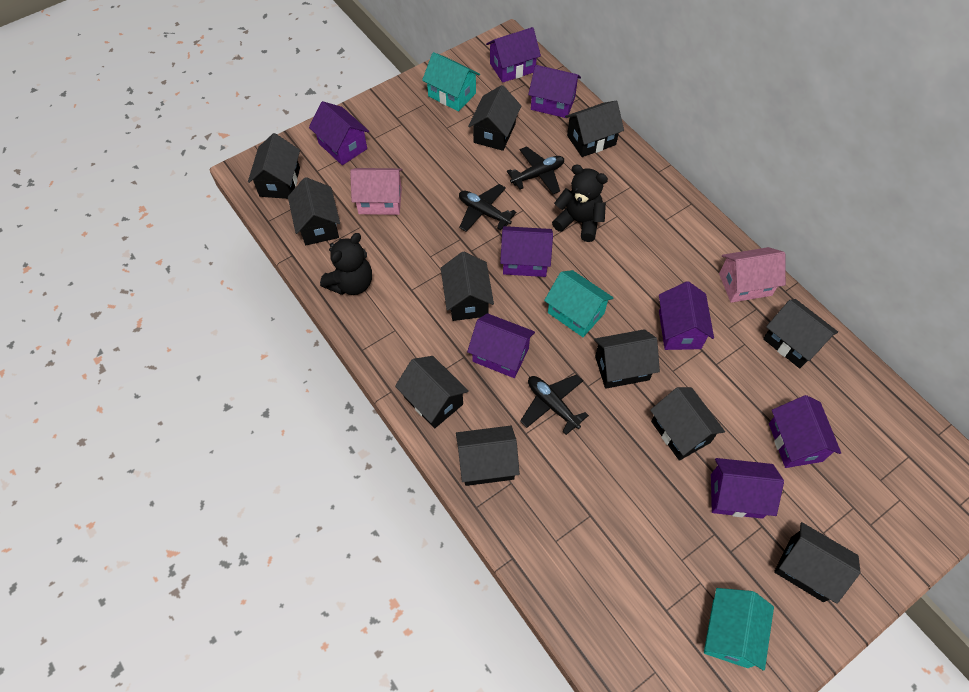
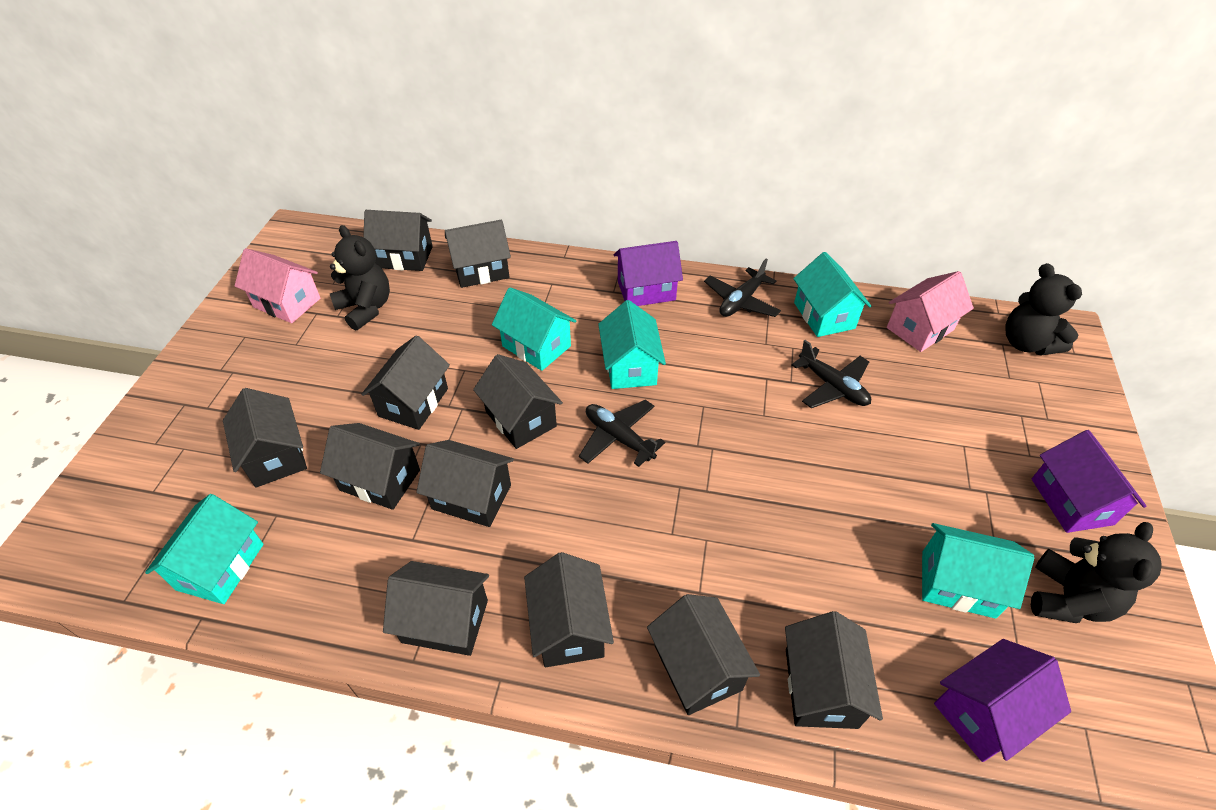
black teddy bear: [320,233,372,295] [552,164,608,242] = 2 -> [330,225,390,331] [1005,263,1082,356] [1031,522,1161,623] = 3
purple house: [309,101,369,165] [467,313,535,378] [486,27,541,83] [500,226,553,277] [528,65,581,118] [659,281,714,350] [711,458,784,519] [769,395,841,468] = 8 -> [614,241,683,306] [934,639,1071,762] [1032,430,1146,533] = 3
turquoise house: [422,52,480,111] [544,270,613,337] [704,588,774,671] = 3 -> [145,494,263,604] [492,287,576,371] [598,300,666,389] [793,252,871,337] [922,523,1034,619] = 5

